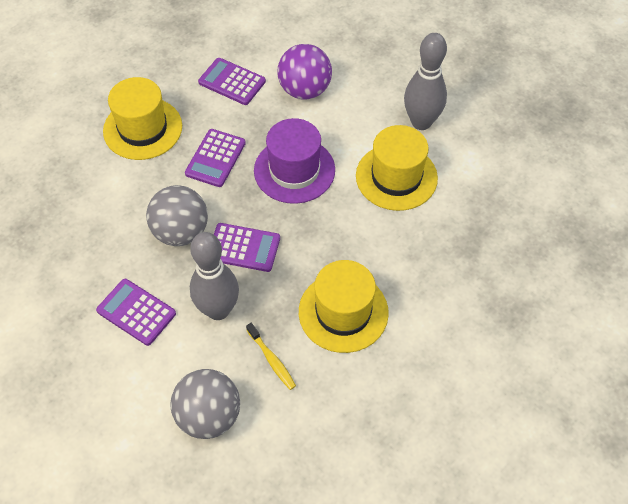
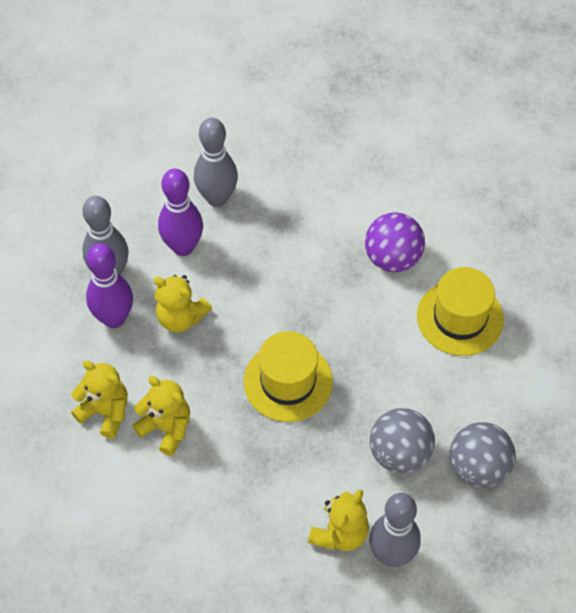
grey bowling pin: [190,232,239,320] [404,33,447,130] = 2 -> [82,196,129,275] [194,118,238,207] [369,493,421,567] = 3
purple bowling pin: none = 0 -> [86,243,133,328] [158,169,203,256] = 2
purple calculator: [96,279,176,346] [185,129,246,187] [198,58,266,105] [214,223,280,272] = 4 -> none = 0
purple hat: [254,118,335,204] = 1 -> none = 0
yellow hat: [103,77,182,160] [299,260,389,353] [356,125,438,211] = 3 -> [244,331,333,422] [417,267,504,356] = 2
yellow teddy bear: none = 0 -> [71,361,128,439] [132,376,190,456] [154,275,212,332] [308,490,369,551] = 4
yellow toothbrush: [246,323,296,390] = 1 -> none = 0

